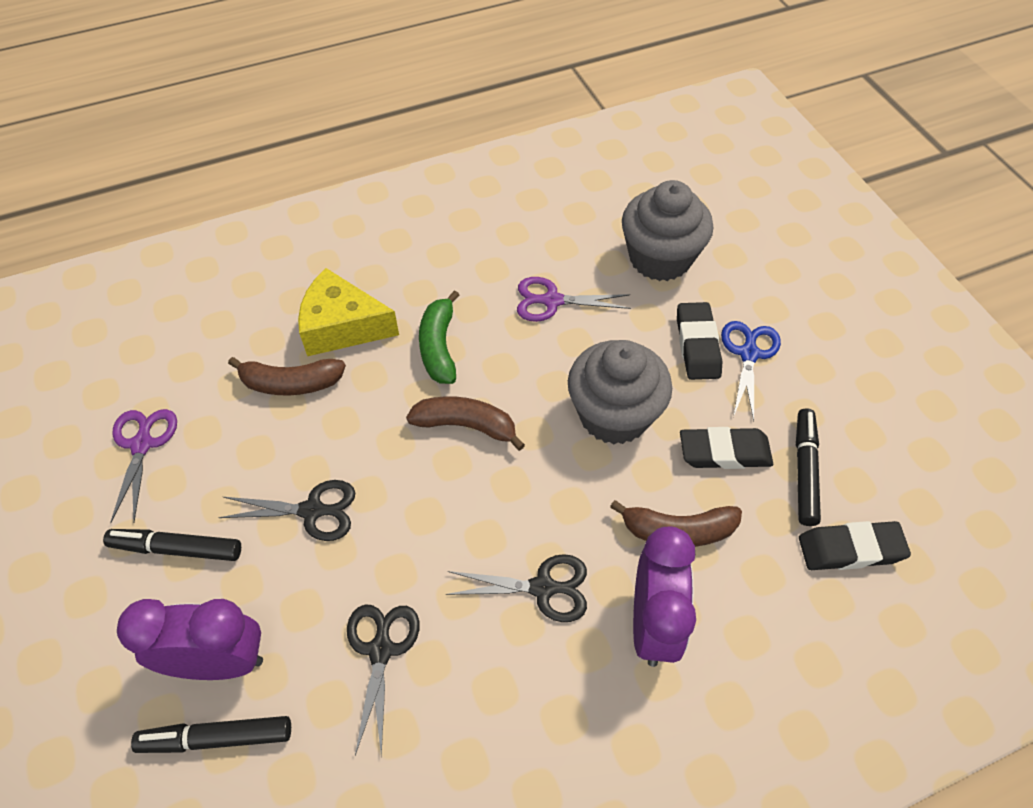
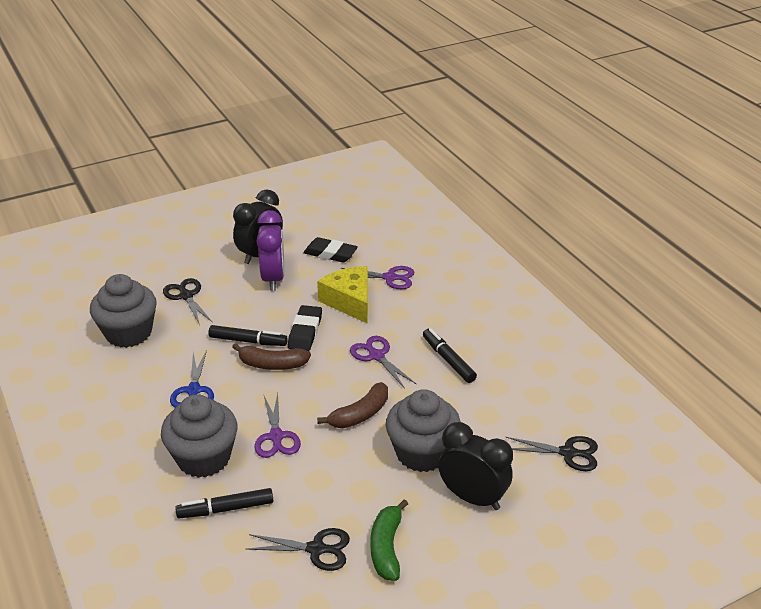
black clock: none = 0 -> [233,189,283,264] [438,422,513,510] = 2
black eraser: [677,302,722,380] [680,427,773,469] [799,521,911,570] = 3 -> [288,305,322,351] [303,237,358,262] = 2
brown banana: [228,357,346,395] [406,396,525,451] [610,500,742,547] = 3 -> [232,343,311,370] [317,382,388,428] = 2
grey cupcake: [568,340,672,445] [622,180,713,281] = 2 -> [90,274,157,348] [161,394,238,478] [386,389,461,472] = 3
purple clock: [117,599,263,680] [633,527,696,667] = 2 -> [256,210,285,291] = 1
purple scissors: [110,409,177,523] [517,277,631,322] = 2 -> [254,393,301,458] [341,266,414,289] [350,336,416,389] = 3

